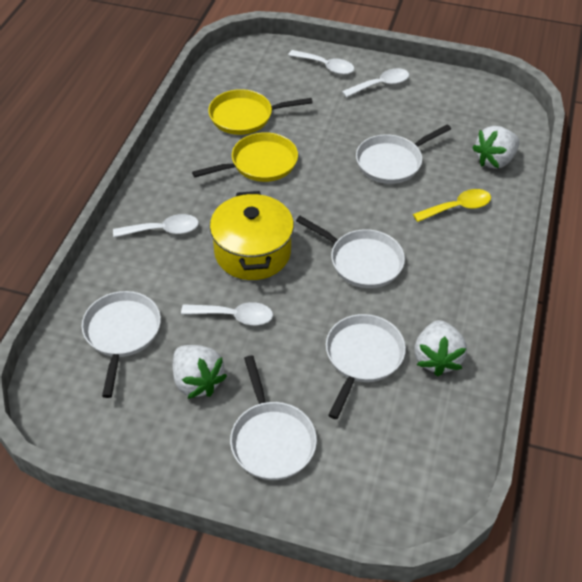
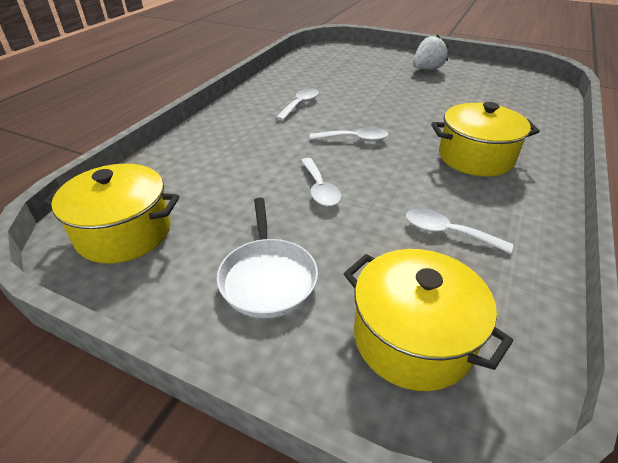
white pan: [82,291,161,398] [230,355,317,480] [296,216,405,288] [326,314,406,419] [356,124,451,184] = 5 -> [217,197,318,318] = 1
white strawberry: [173,345,227,399] [414,320,467,377] [472,126,520,169] = 3 -> [413,35,449,70] = 1
yellow pan: [192,132,298,182] [208,89,313,135] = 2 -> none = 0
yellow pot: [210,191,294,280] = 1 -> [43,164,179,263] [343,249,513,391] [431,102,540,176] = 3
yellow spoon: [413,189,491,222] = 1 -> none = 0

